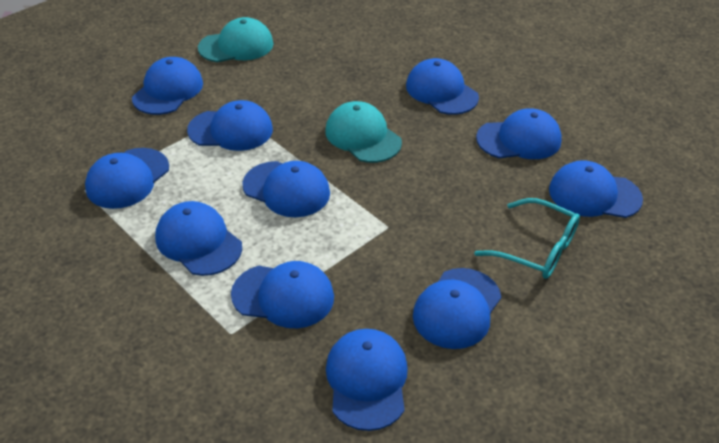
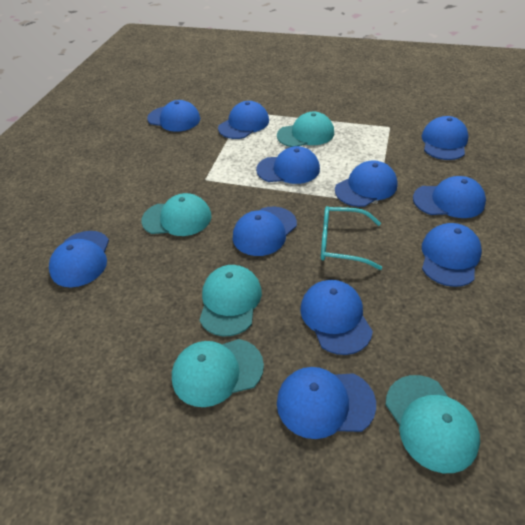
turquoise cap: [198,17,273,62] [325,101,402,163] = 2 -> [141,193,212,236] [172,339,264,407] [200,265,262,336] [277,112,334,147] [386,375,480,473] = 5

